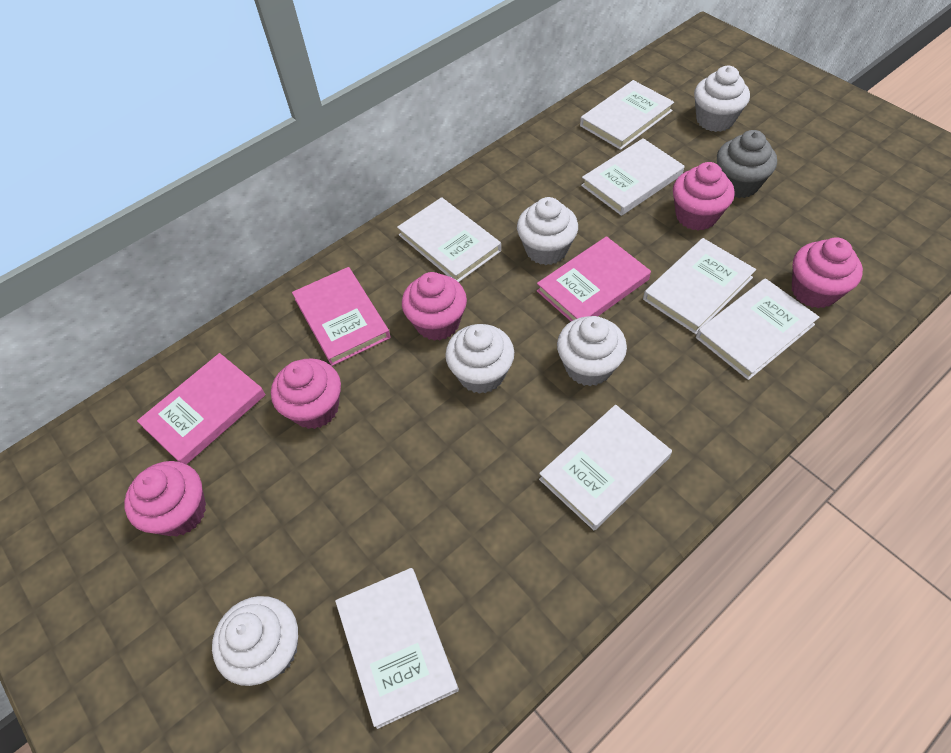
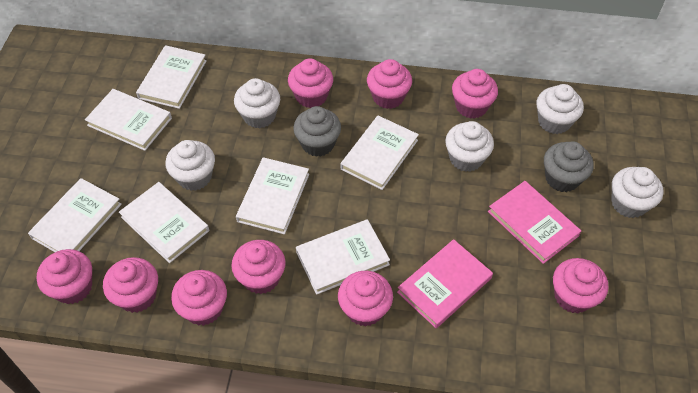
grey cupcake: [717,130,777,198] = 1 -> [293,106,341,157] [544,141,594,192] = 2
pink book: [137,353,266,465] [292,267,391,366] [537,236,651,321] = 3 -> [397,239,493,328] [488,181,581,264] = 2
pink cupcake: [124,461,206,537] [271,358,341,429] [402,272,467,341] [673,162,735,231] [792,237,863,308] = 5 -> [36,249,92,304] [103,257,158,313] [171,270,227,326] [231,240,286,294] [288,58,333,108] [338,271,393,327] [367,59,412,109] [452,69,498,119] [553,258,608,313] = 9

